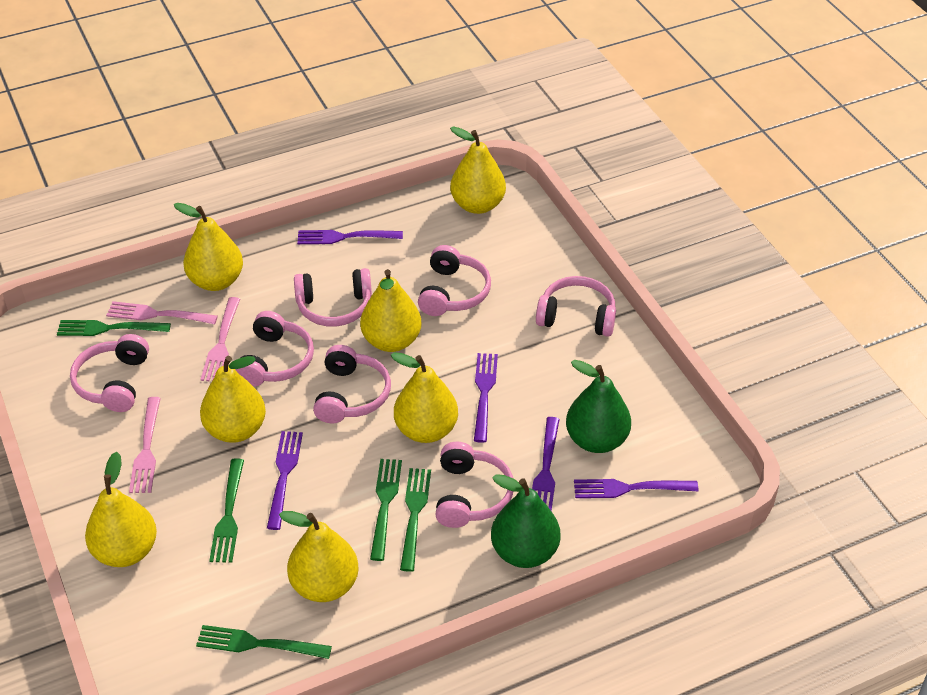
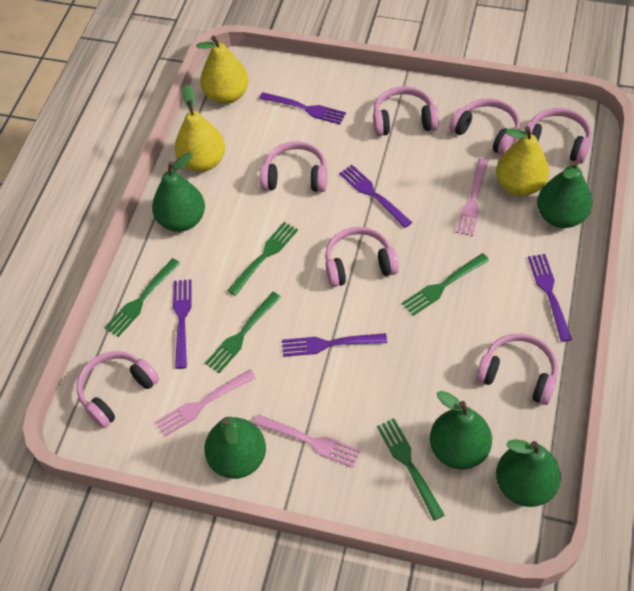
green pear: [491,474,560,568] [566,360,631,453] = 2 -> [152,152,205,232] [204,417,266,479] [430,391,492,469] [496,439,561,507] [537,160,592,228] = 5
yellow pear: [85,452,157,567] [174,203,243,291] [200,356,266,443] [279,511,359,602] [360,269,422,352] [391,352,458,443] [450,126,506,214] = 7 -> [174,84,225,172] [196,36,248,104] [496,126,549,196] = 3

